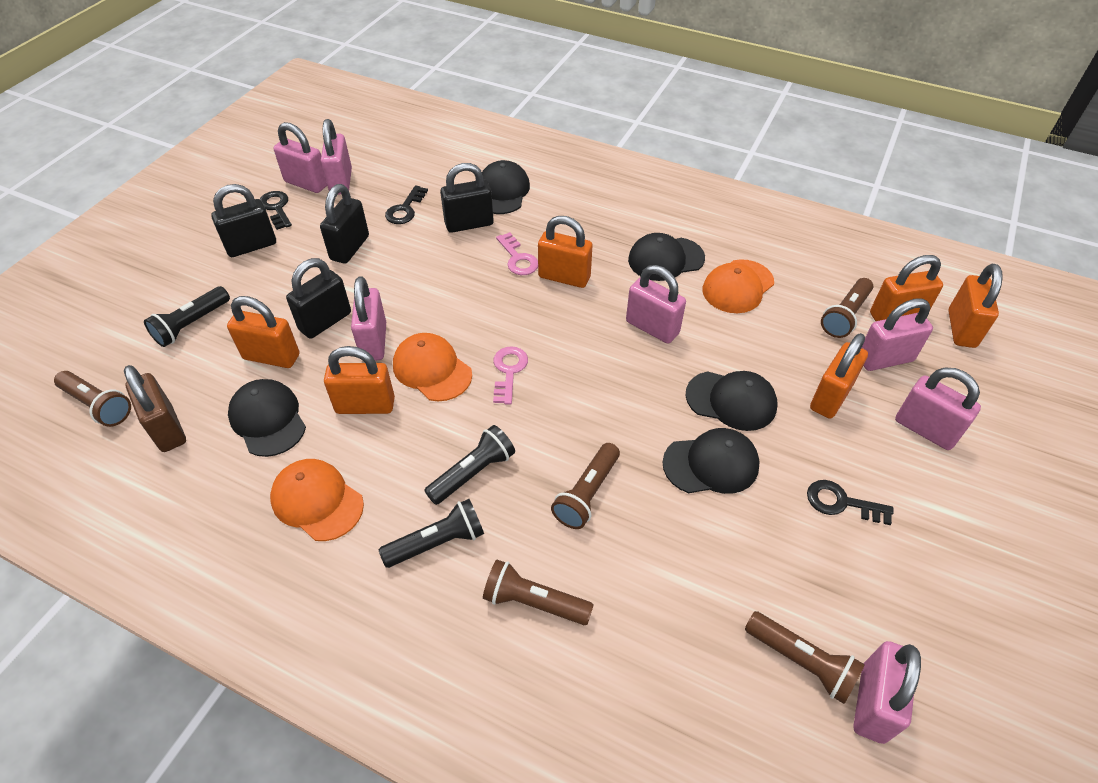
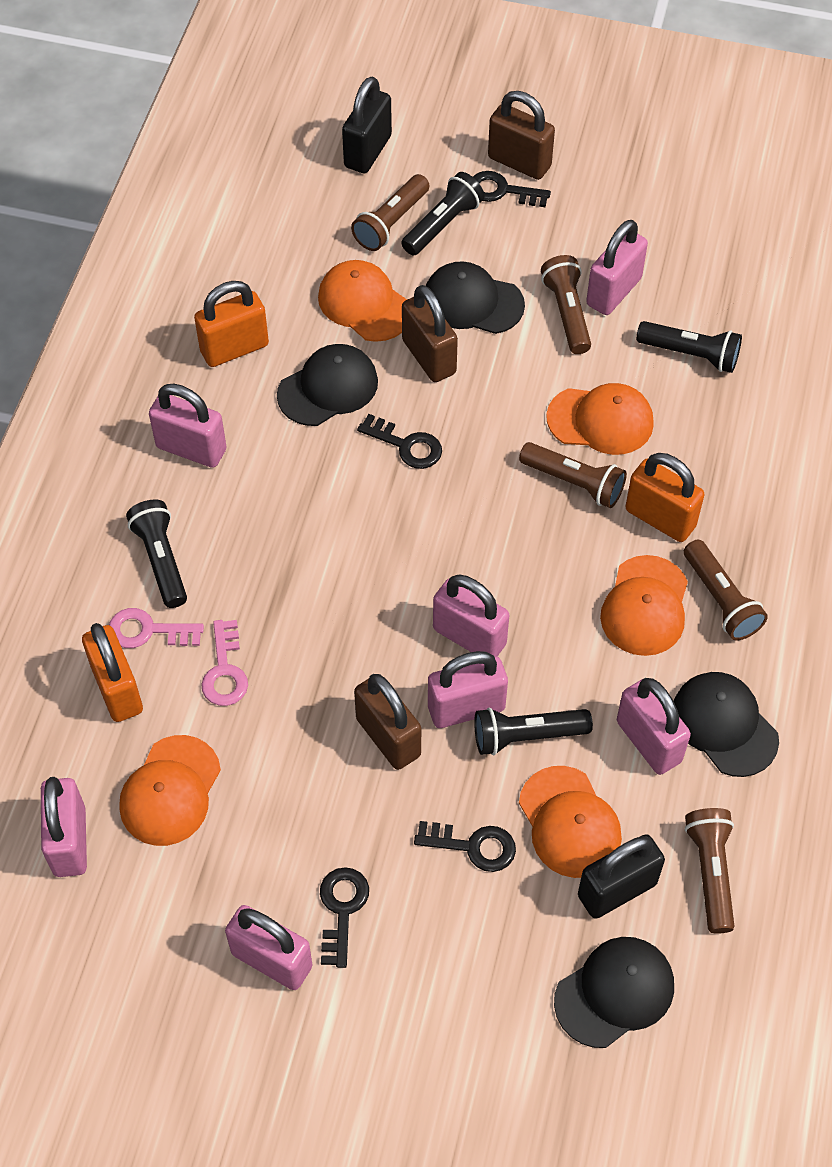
black cap: [228,379,306,457] [482,160,530,214] [628,233,705,281] [662,428,760,494] [686,371,777,431] = 5 -> [277,344,378,426] [426,261,525,334] [554,937,674,1048] [674,672,779,777] = 4
black flashlight: [144,286,230,347] [379,499,484,568] [424,425,515,505] = 3 -> [126,500,187,608] [401,172,485,256] [474,708,593,755] [636,321,742,373] = 4
black key: [260,191,292,230] [385,185,428,224] [807,480,894,525] = 3 -> [320,867,369,968] [357,414,442,469] [414,821,516,872] [473,171,551,207] = 4
black padlock: [211,184,276,257] [286,258,351,339] [320,184,369,264] [440,163,494,233] = 4 -> [342,77,392,174] [578,834,665,919] = 2
brown padlock: [124,365,186,452] = 1 -> [354,674,421,770] [402,285,458,382] [488,91,555,180] = 3
orange cap: [270,459,364,541] [393,333,472,401] [703,259,774,313] = 3 -> [119,735,221,846] [318,260,407,342] [519,766,622,878] [546,383,654,455] [600,555,688,656] = 5
orange padlock: [227,296,299,368] [324,346,395,414] [538,216,592,288] [810,333,868,419] [870,255,943,321] [948,264,1003,348] = 6 -> [82,623,143,722] [194,281,269,367] [625,453,705,542] = 3

